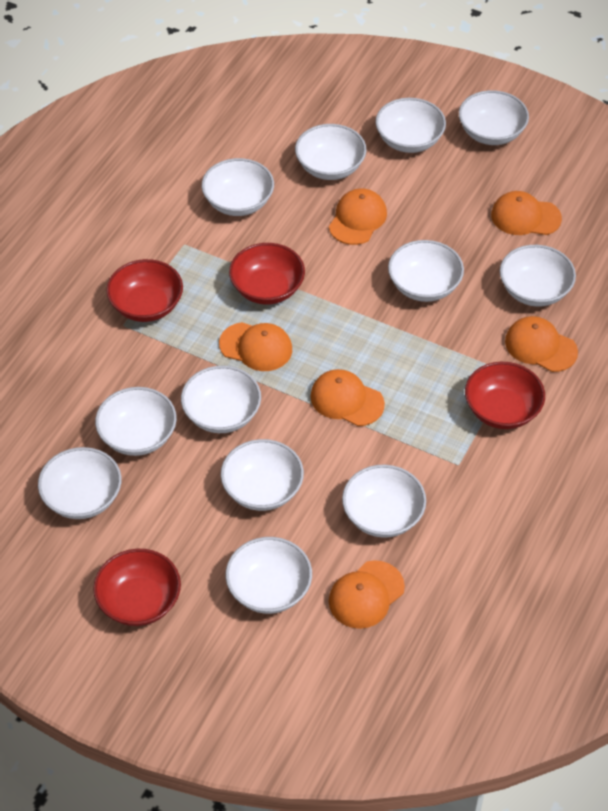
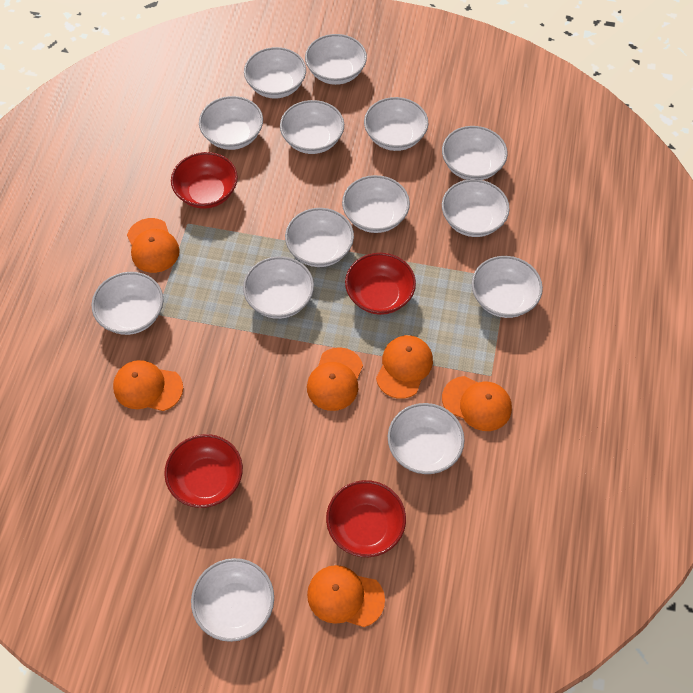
white bowl: [38,447,121,519] [95,387,177,456] [181,366,261,433] [201,158,274,216] [221,439,304,511] [225,537,312,614] [295,124,366,180] [342,465,426,538] [375,98,446,153] [388,240,464,302] [459,90,529,145] [500,245,576,307] = 12 -> [92,272,163,335] [191,558,274,642] [199,96,263,150] [243,256,314,319] [244,47,306,98] [280,100,344,154] [285,208,354,267] [305,34,367,85] [342,175,410,233] [364,97,428,151] [388,403,465,474] [442,126,508,180] [442,179,510,237] [472,256,543,318] = 14

